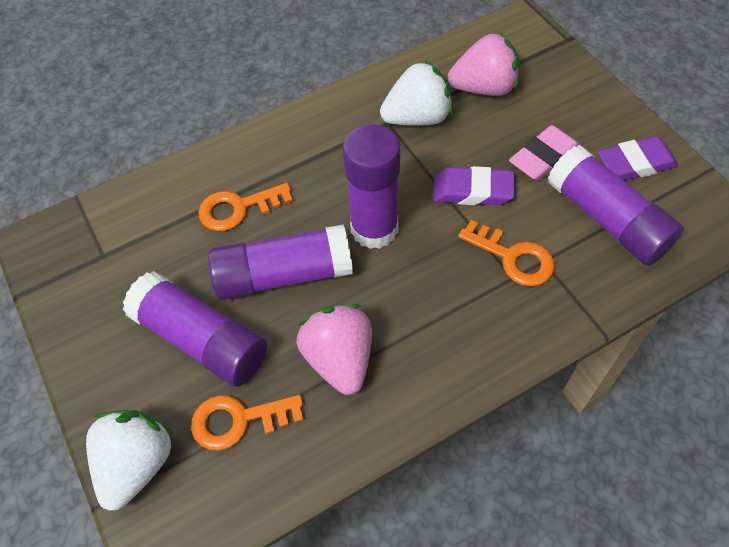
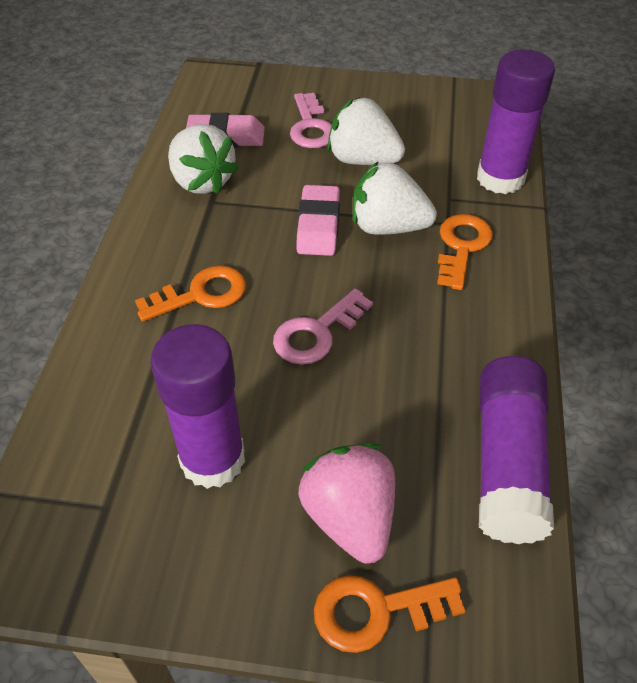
pink eraser: [509,125,580,181] = 1 -> [186,113,265,147] [296,185,340,256] = 2
pink key: none = 0 -> [273,288,373,365] [290,93,332,148] = 2
pink strawberry: [297,304,372,395] [448,32,520,96] = 2 -> [299,444,395,564] = 1
purple eraser: [433,166,515,205] [598,136,679,181] = 2 -> none = 0
purple glue stick: [123,271,267,387] [208,224,353,300] [343,124,401,249] [547,145,684,265] = 4 -> [150,324,245,489] [477,49,555,194] [479,356,554,544] = 3
white strawberry: [86,410,174,511] [380,60,453,126] = 2 -> [168,124,239,194] [328,97,405,165] [353,161,437,235] = 3

